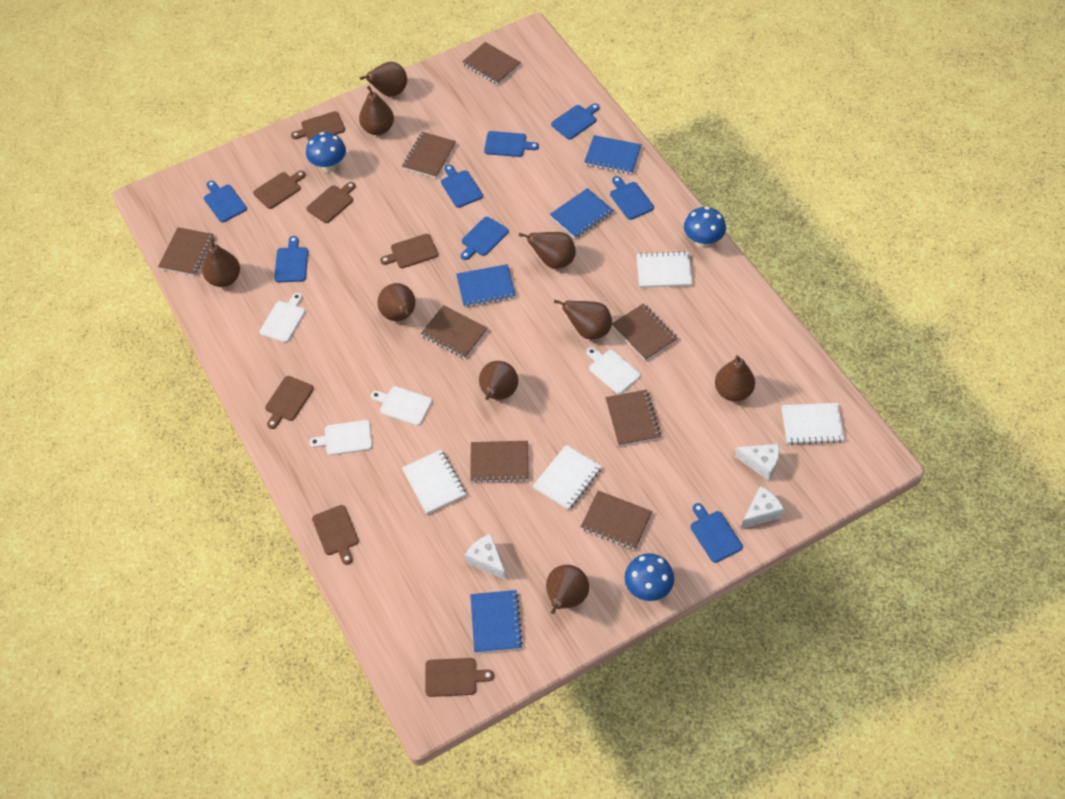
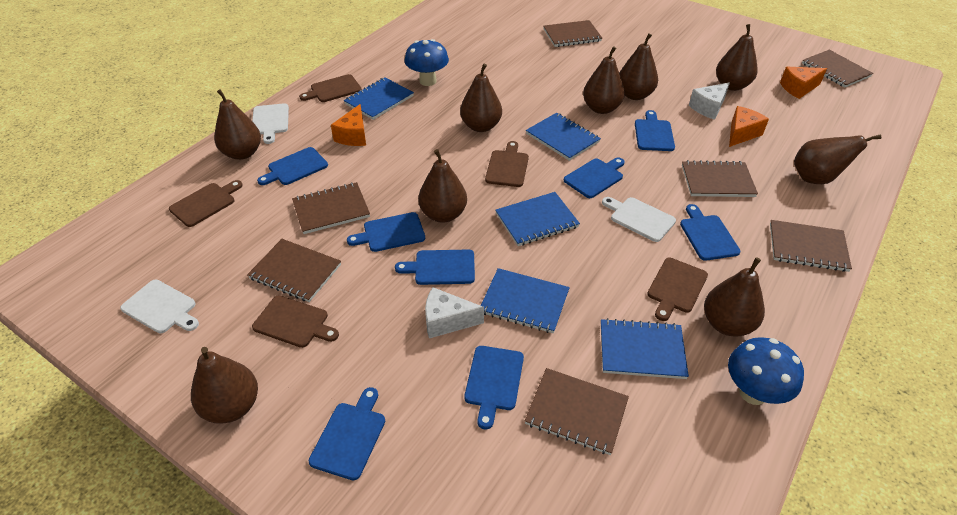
blue mushroom: [306,132,346,173] [625,553,674,601] [684,207,726,248] = 3 -> [404,39,449,86] [728,337,804,405] = 2
blue notebook: [456,264,516,307] [470,590,523,653] [549,188,613,239] [584,135,642,174] = 4 -> [344,77,414,120] [481,268,570,333] [495,192,580,246] [526,113,601,161] [601,318,689,379] = 5
brown cutting board: [253,171,306,209] [265,376,314,429] [291,111,345,141] [306,182,356,223] [312,505,359,565] [380,234,438,268] [425,658,494,697] = 7 -> [169,180,243,227] [252,296,339,348] [299,74,362,102] [485,141,529,187] [647,258,708,321] = 5
brown notebook: [158,227,214,276] [402,132,456,178] [420,305,488,359] [462,42,521,85] [470,441,528,483] [581,491,652,550] [605,390,661,446] [612,303,678,361] = 8 -> [247,239,341,302] [292,182,370,234] [525,368,629,455] [544,20,602,47] [682,160,758,197] [770,220,852,272] [802,50,873,88] = 7
orange cheese: none = 0 -> [331,104,366,146] [729,106,769,147] [780,67,827,99] = 3
white cheese: [465,534,506,580] [735,444,779,480] [741,486,784,529] = 3 -> [425,287,484,338] [689,82,730,120] = 2
white cutting board: [260,293,305,342] [309,420,372,455] [371,386,432,426] [586,347,641,394] = 4 -> [120,280,199,333] [252,103,289,144] [602,197,676,242] = 3
white notebook: [402,450,466,514] [533,445,602,510] [636,251,692,288] [781,403,845,445] = 4 -> none = 0

